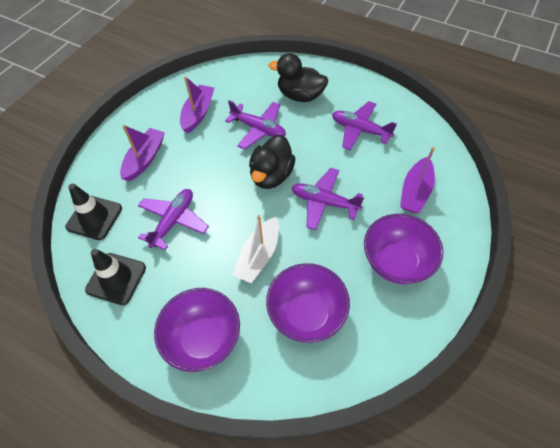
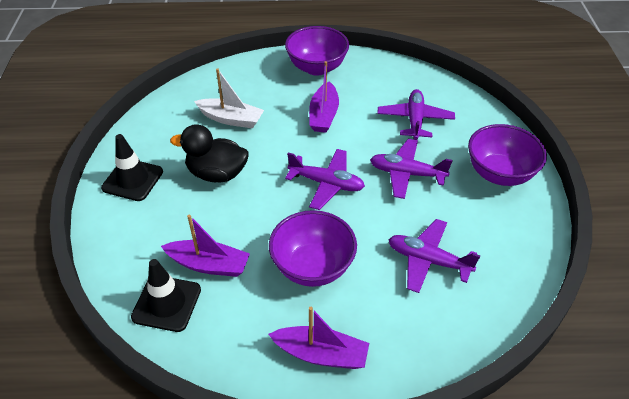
black duck: [249,135,296,189] [269,53,328,102] = 2 -> [170,124,249,183] = 1

